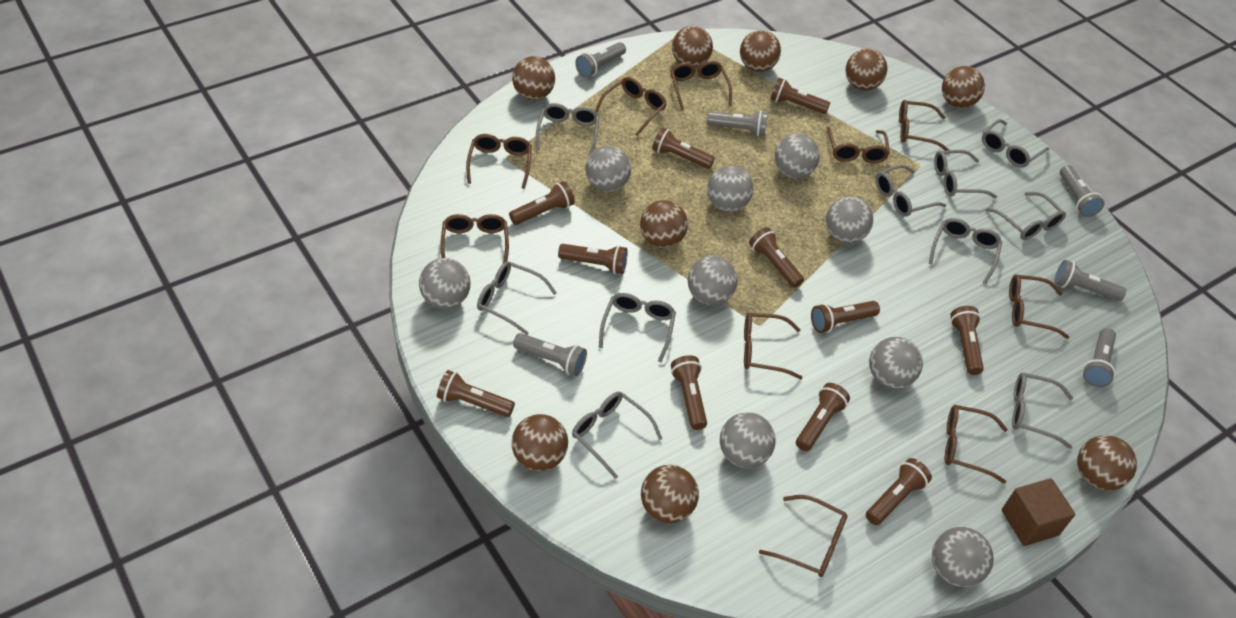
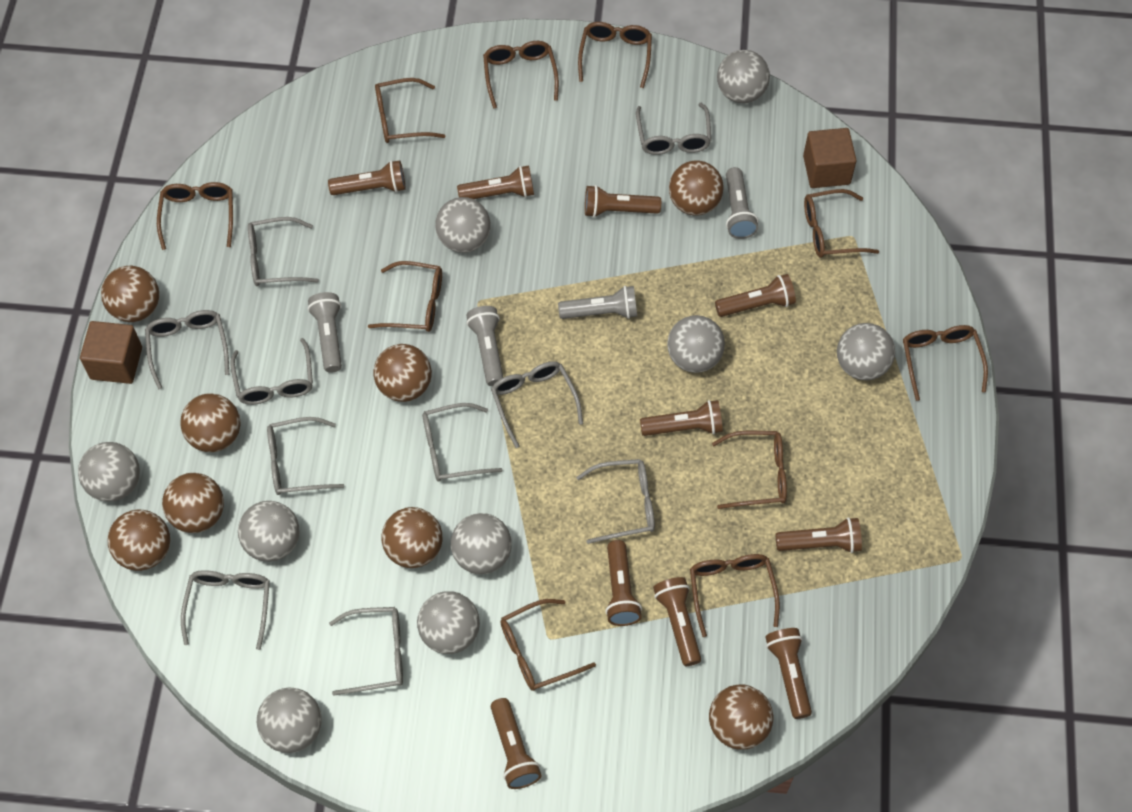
brown ball: [512,56,555,100] [512,414,568,471] [640,200,688,248] [641,465,699,523] [672,26,713,66] [740,30,781,72] [845,49,887,90] [942,66,985,108] [1077,435,1137,491] = 9 -> [101,266,159,322] [108,510,170,571] [162,473,224,533] [180,393,240,452] [373,344,432,402] [381,507,443,568] [669,160,724,216] [709,685,773,749] = 8
brown cube: [1002,478,1075,546] = 1 -> [80,321,142,384] [803,128,857,188] = 2
brown flashlight: [437,370,515,417] [509,181,575,225] [558,244,628,274] [652,127,715,169] [671,355,707,430] [749,227,804,288] [770,78,830,114] [796,383,850,451] [811,301,880,333] [866,458,932,525] [950,306,984,375] = 11 -> [328,160,406,195] [457,166,534,199] [491,698,542,789] [585,185,661,218] [605,540,642,626] [640,400,723,436] [653,577,701,666] [715,274,796,317] [765,628,812,719] [775,517,862,553] = 10
grey flashlight: [513,333,587,376] [575,42,626,78] [707,111,768,136] [1054,260,1127,301] [1060,165,1104,217] [1083,328,1116,387] = 6 -> [308,292,342,373] [466,306,504,386] [558,286,637,319] [726,167,758,239] = 4

